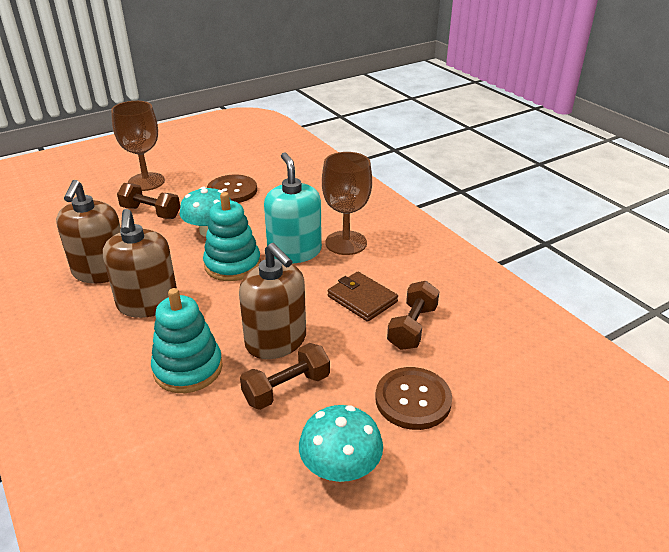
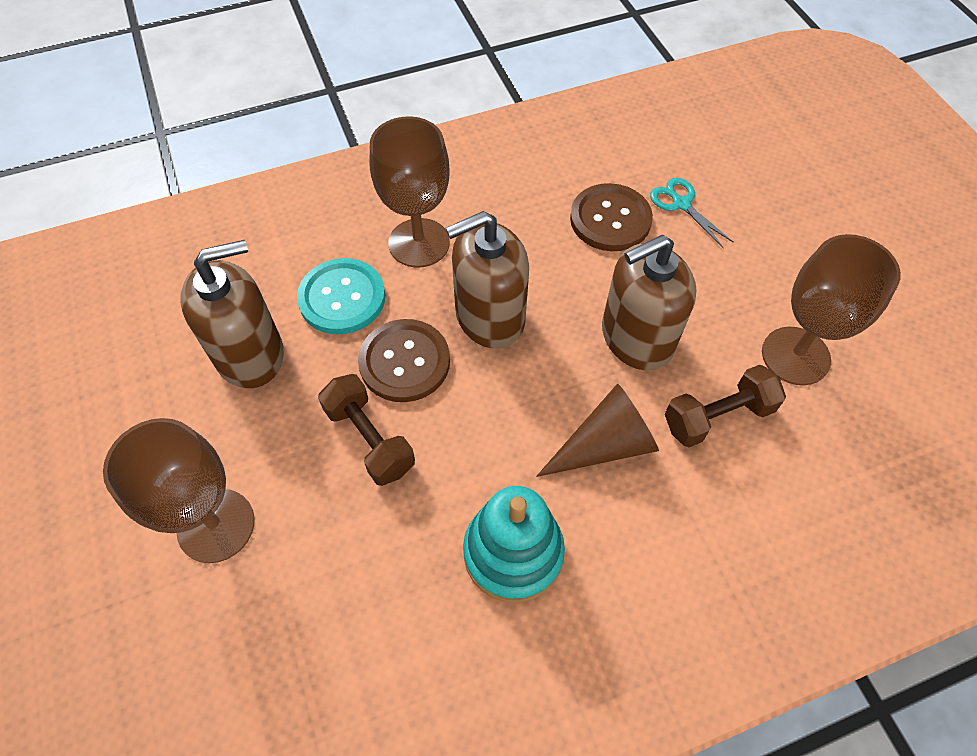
brown cone: none = 0 -> [536,384,659,477] = 1
brown dumbbell: [117,183,180,219] [240,343,330,410] [387,281,440,350] = 3 -> [318,374,415,486] [665,365,786,447] = 2
brown goblet: [111,101,165,191] [322,152,372,255] = 2 -> [103,418,255,563] [370,116,450,268] [762,234,901,385] = 3
brown wallet: [327,272,398,322] = 1 -> none = 0
turquoise button: none = 0 -> [297,258,385,334] = 1
turquoise mushroom: [180,187,231,237] [299,405,383,482] = 2 -> none = 0
turquoise scissors: none = 0 -> [650,178,734,248] = 1
turquoise soap dispenser: [264,152,322,263] = 1 -> none = 0
turquoise stacking toy: [151,288,223,393] [203,192,261,281] = 2 -> [463,486,565,603] = 1

